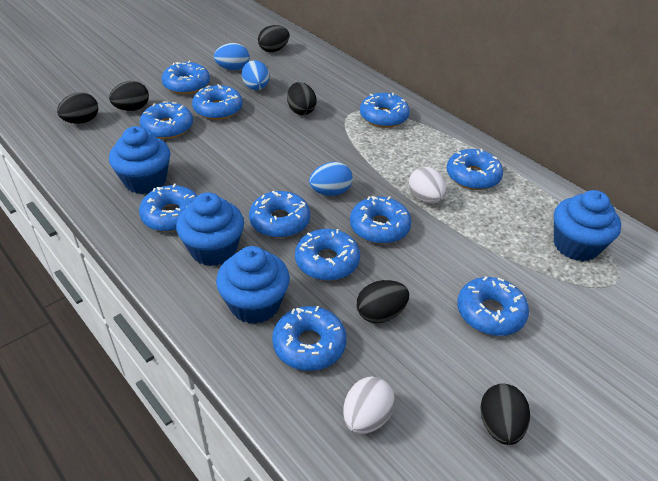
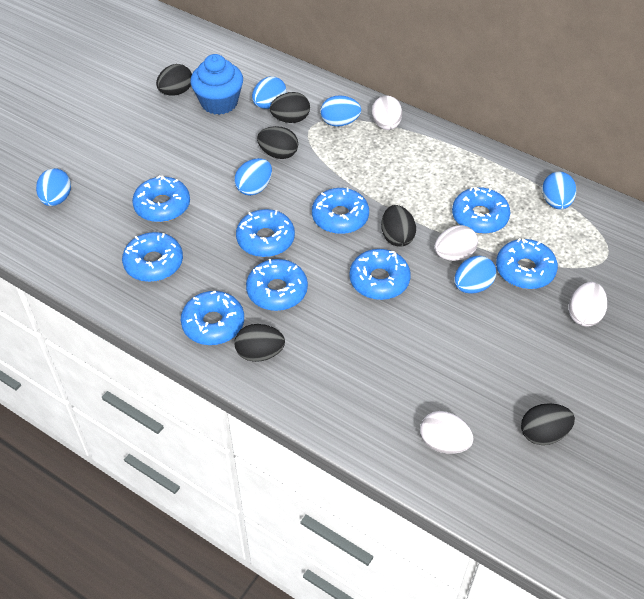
blue cupcake: [109,126,170,194] [176,193,244,266] [216,246,290,324] [554,190,621,261] = 4 -> [191,54,243,115] = 1
blue donut: [139,184,198,232] [140,101,193,139] [162,61,210,94] [192,84,243,120] [249,191,310,238] [272,306,347,371] [295,229,360,281] [350,196,412,244] [360,93,410,128] [447,149,503,190] [457,277,529,336] = 11 -> [122,232,183,282] [132,175,190,222] [181,291,244,345] [236,209,295,257] [246,259,308,311] [312,188,369,234] [349,249,411,300] [452,187,510,234] [496,238,558,289] = 9
blue egg: [214,43,249,70] [242,60,269,90] [309,162,353,196] = 3 -> [36,168,71,206] [234,158,272,196] [252,76,287,109] [321,95,361,126] [454,256,496,294] [542,171,576,210] = 6
white egg: [343,377,395,434] [409,167,446,204] = 2 -> [372,95,402,130] [420,411,474,454] [435,225,478,261] [569,282,607,327] = 4

